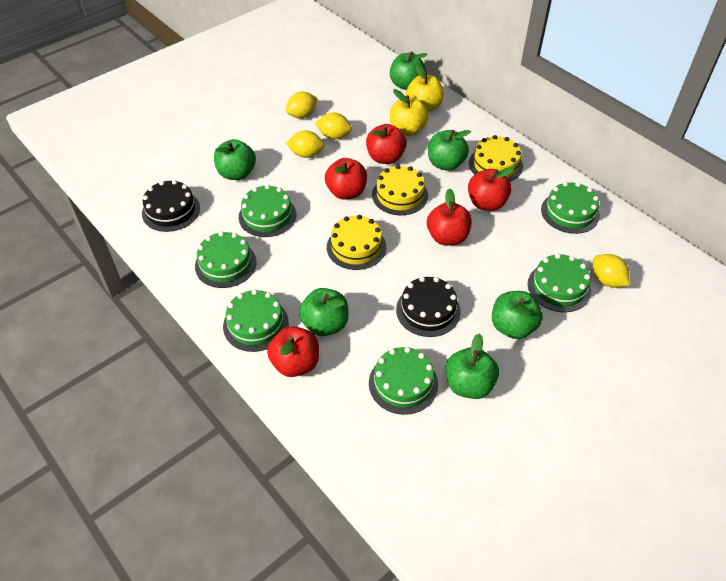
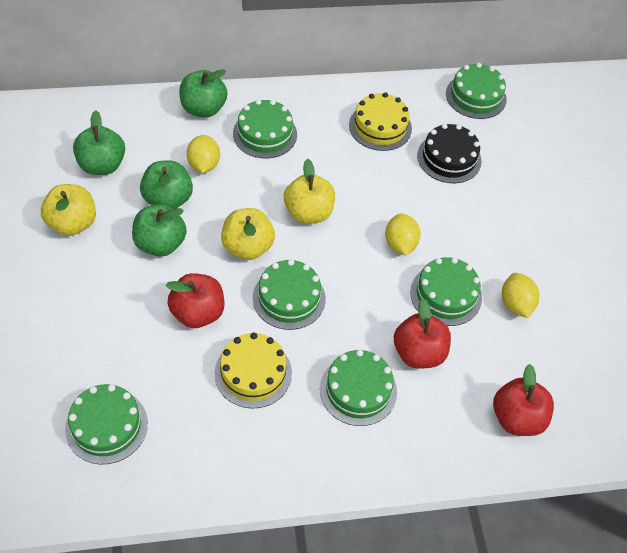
black cake: [142,180,200,232] [396,277,461,337] = 2 -> [417,124,482,183] = 1
green apple: [214,139,256,180] [299,288,349,336] [390,52,427,90] [428,130,471,171] [446,334,499,399] [492,291,543,339] = 6 -> [73,110,125,175] [132,204,187,257] [140,160,193,209] [179,69,228,118] = 4
red apple: [267,326,319,377] [325,158,367,200] [366,124,407,164] [427,188,472,245] [468,167,515,211] = 5 -> [166,273,224,328] [394,299,451,369] [493,364,554,436] = 3
yellow apple: [390,89,429,136] [406,64,444,112] = 2 -> [41,184,96,236] [221,208,275,260] [284,159,335,224] = 3
yellow cake: [327,215,386,270] [372,165,428,215] [469,135,523,182] = 3 -> [215,333,292,409] [349,92,412,151] = 2
yellow lemon: [286,92,317,118] [286,130,325,158] [315,112,352,139] [593,254,630,288] = 4 -> [187,135,220,173] [385,213,421,256] [502,273,539,318] = 3

